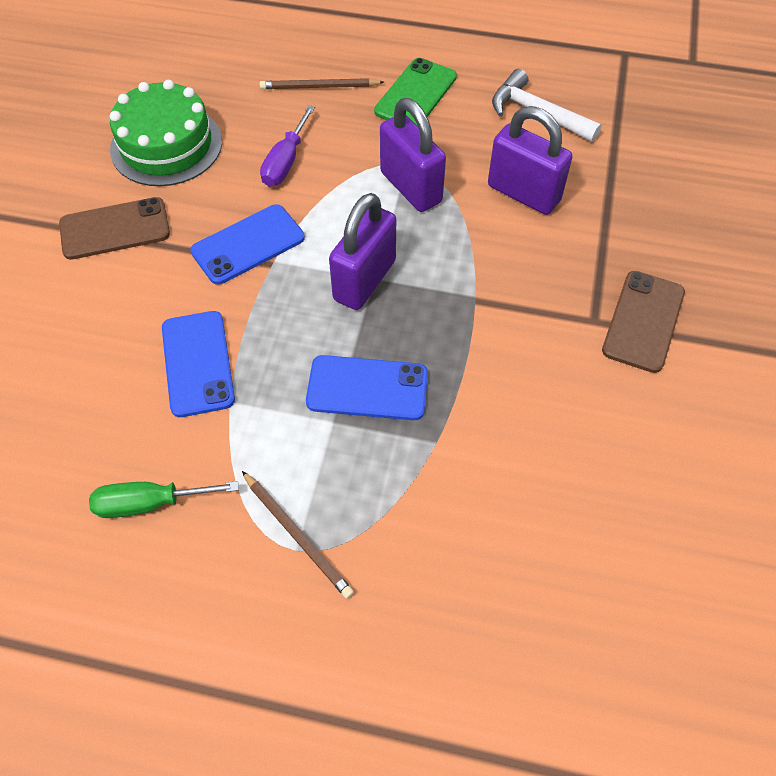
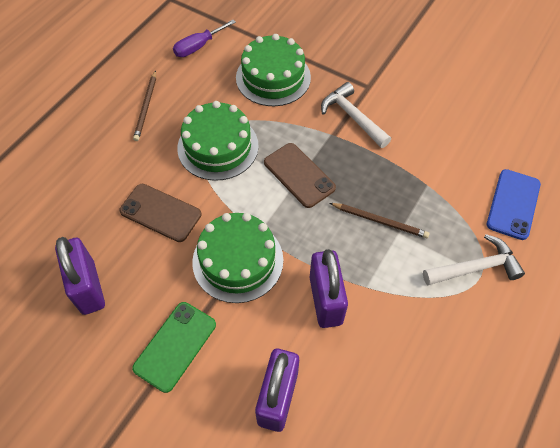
blue phone: [162,311,235,417] [190,204,305,285] [306,355,428,420] = 3 -> [487,169,541,240] = 1
green cake: [110,80,222,186] = 1 -> [177,101,259,181] [192,213,283,303] [236,34,311,106] = 3
green screwdriver: [89,481,239,518] = 1 -> none = 0
white hammer: [492,69,602,142] = 1 -> [321,82,391,148] [423,234,525,285] = 2

